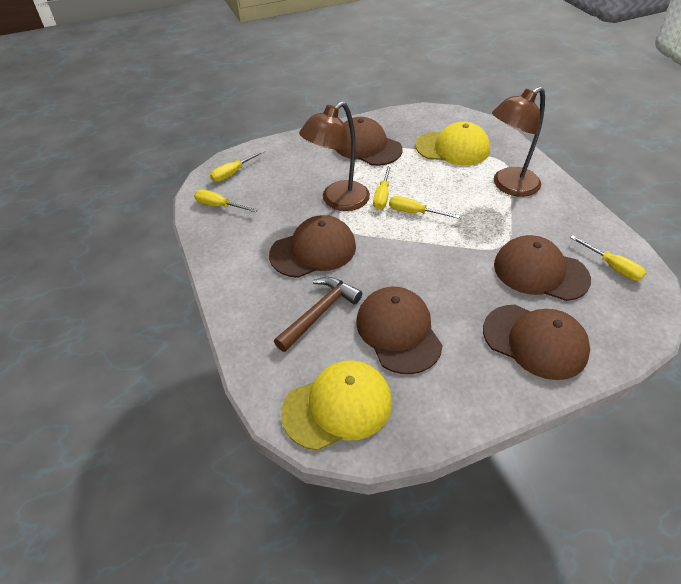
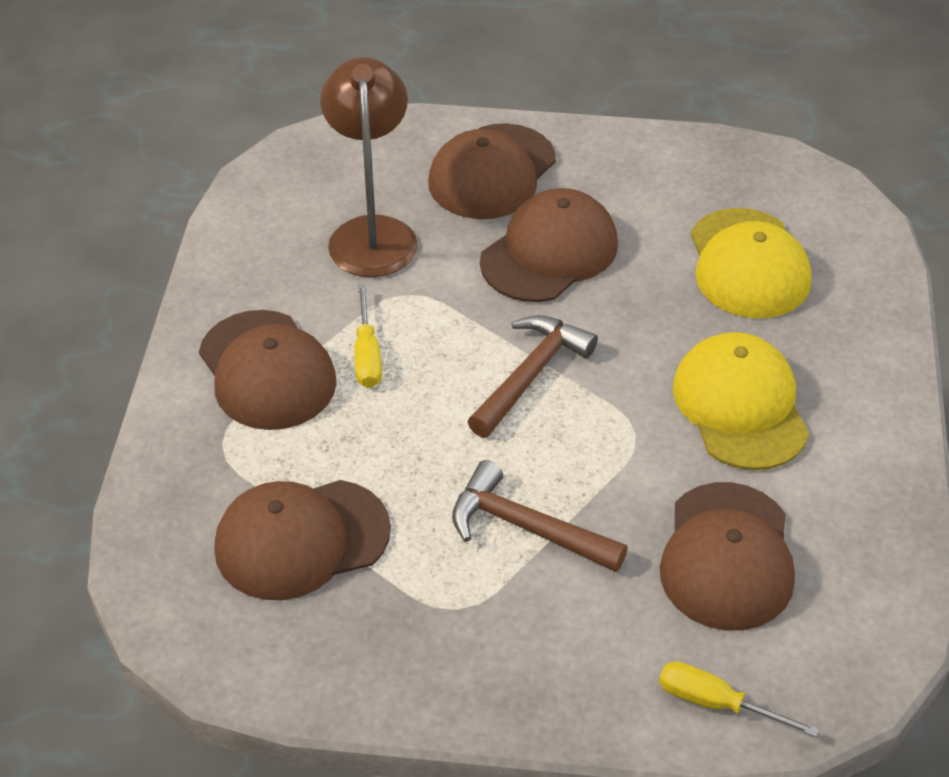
brown hammer: [274,277,362,352] = 1 -> [452,460,628,572] [468,315,598,438] = 2
brown lamp: [299,101,370,211] [492,87,545,197] = 2 -> [320,57,418,277] = 1
yellow screwdriver: [194,190,258,212] [210,150,265,182] [373,165,391,210] [389,196,460,219] [570,235,646,281] = 5 -> [354,284,382,388] [659,661,819,737] = 2

